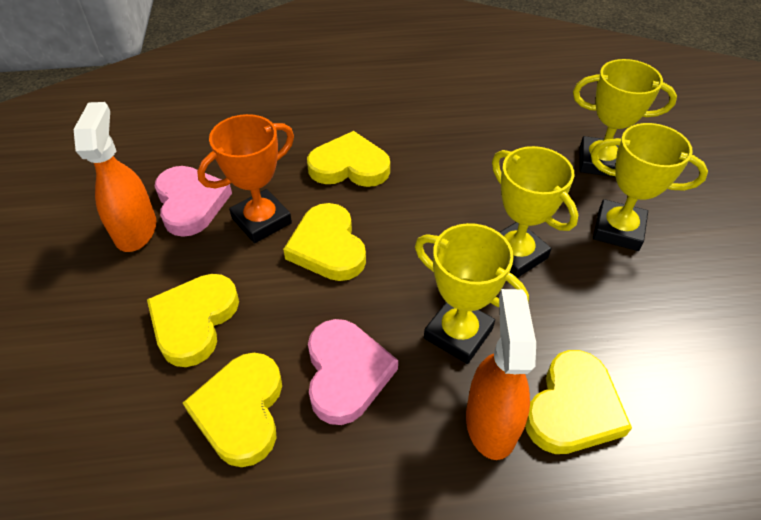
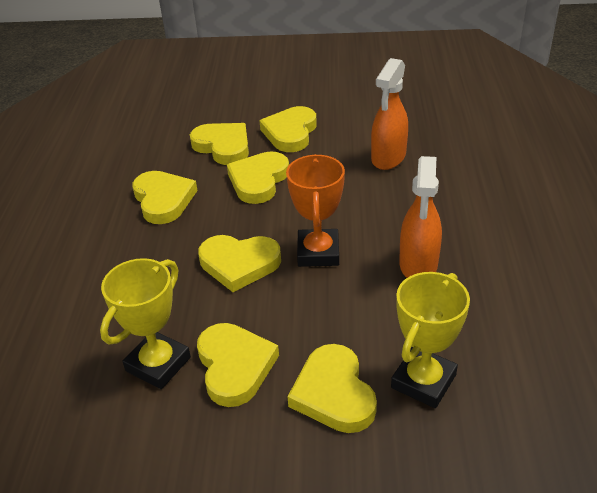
pink heart: [154,166,232,237] [308,319,398,425] = 2 -> none = 0
yellow heart: [147,274,239,367] [183,353,282,467] [283,203,366,281] [307,131,390,187] [525,350,632,454] = 5 -> [132,171,198,224] [190,123,249,165] [197,323,279,407] [198,235,281,292] [227,151,289,204] [259,106,317,152] [287,344,377,433] = 7
yellow trophy: [415,223,529,364] [492,146,578,278] [573,59,677,177] [591,123,708,251] = 4 -> [100,258,191,389] [391,272,470,408] = 2

